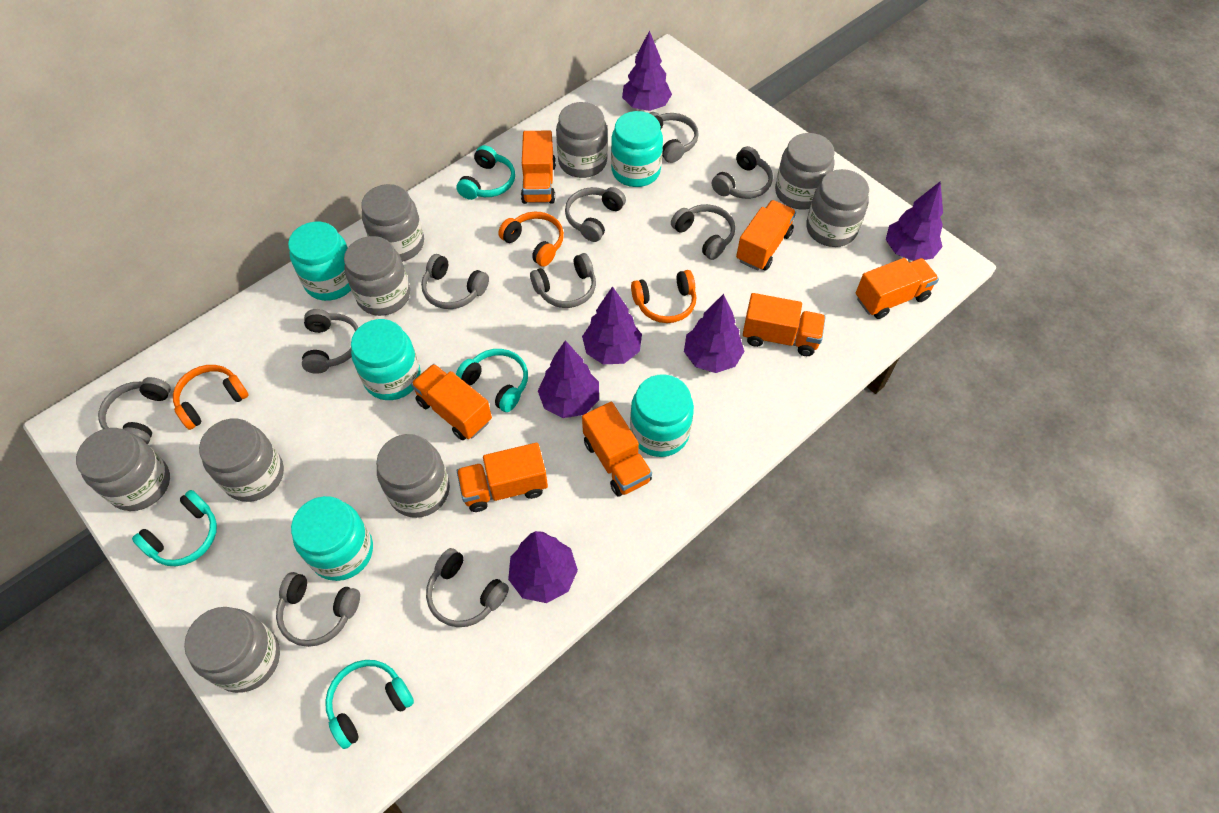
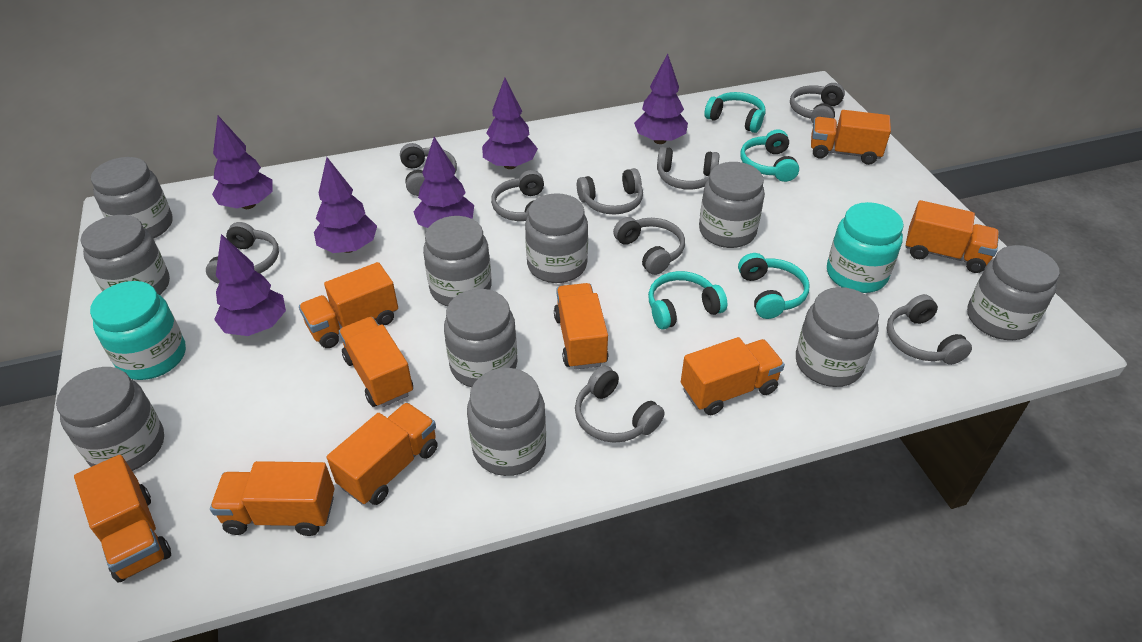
grey headphones: [98,377,171,444] [276,572,360,647] [302,309,359,374] [421,254,489,309] [426,548,509,627] [530,253,596,308] [565,187,626,242] [649,112,699,163] [671,204,735,260] [712,146,773,199] = 10 -> [206,222,279,284] [400,143,457,196] [491,170,544,221] [575,366,665,443] [577,168,643,215] [613,217,685,275] [657,147,719,190] [790,83,845,123] [886,294,972,365] = 9
grey jar: [76,428,170,511] [184,607,280,693] [199,418,284,502] [344,236,410,316] [361,184,424,262] [376,434,450,518] [556,102,608,178] [775,133,835,210] [806,169,869,247] = 9 -> [56,367,164,471] [81,215,170,295] [91,157,173,239] [423,216,492,306] [444,289,517,387] [467,368,546,476] [525,193,588,283] [699,162,765,248] [796,287,879,387] [967,245,1060,340] = 10
orange headphones: [173,365,249,430] [498,212,564,267] [631,270,696,323] = 3 -> none = 0
orange truck: [411,364,492,440] [457,443,548,512] [521,131,556,204] [582,402,652,497] [736,200,796,271] [743,293,826,356] [856,258,939,319] = 7 -> [74,455,171,583] [210,461,334,536] [299,262,398,348] [327,402,438,505] [339,317,413,407] [554,283,609,369] [681,337,785,415] [811,110,891,165] [905,200,999,273] = 9
turquoise jar: [288,222,351,301] [291,496,373,581] [351,319,421,400] [611,111,663,187] [630,374,694,457] = 5 -> [90,281,186,380] [827,202,904,293] = 2

